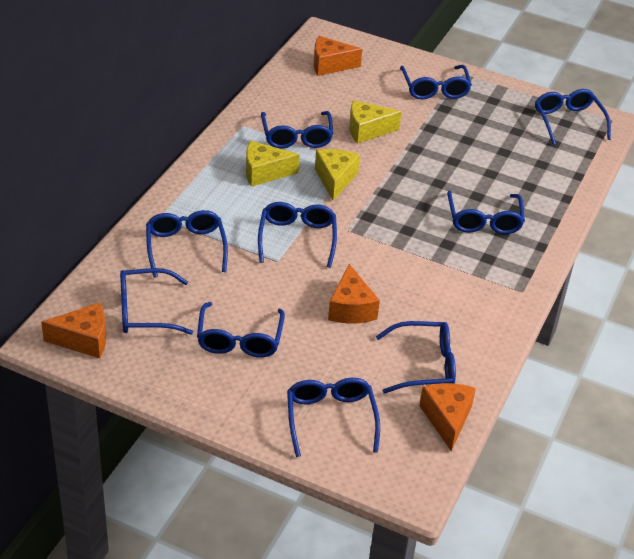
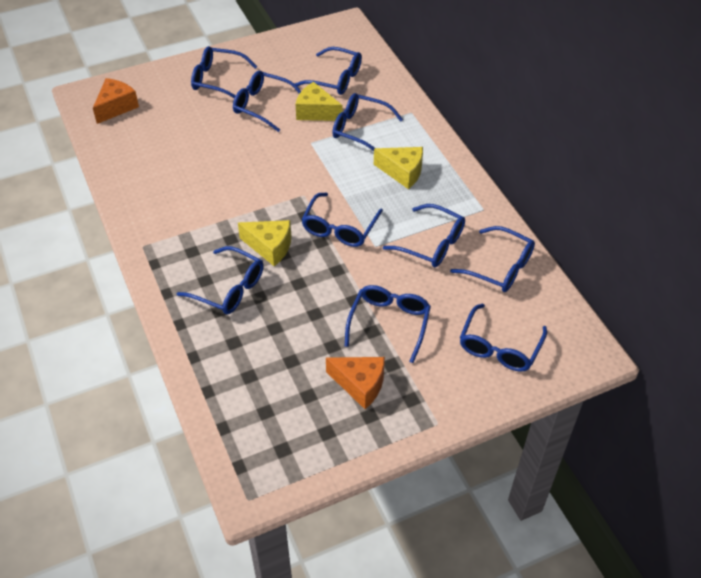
orange cheese: [41,302,106,358] [314,36,362,76] [328,264,380,324] [419,383,476,451] = 4 -> [93,78,139,124] [326,357,385,409] = 2

